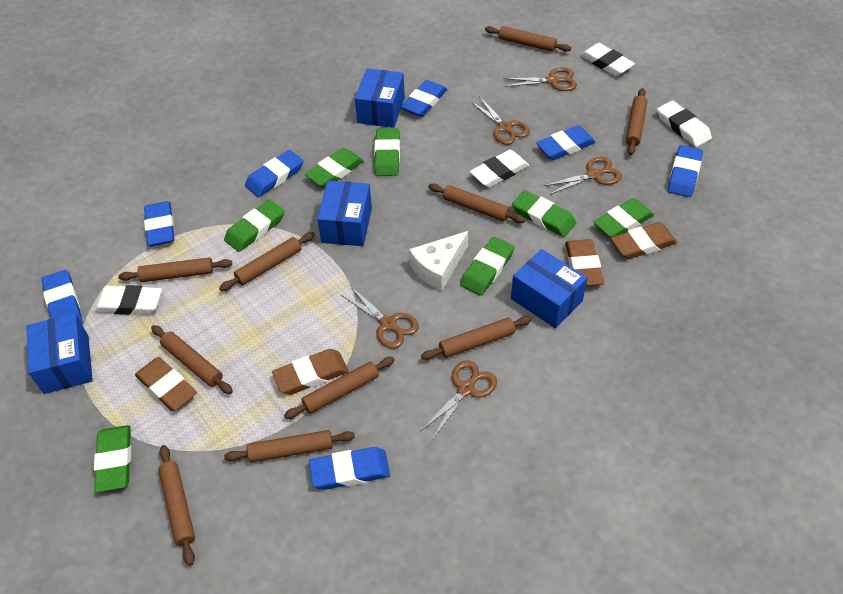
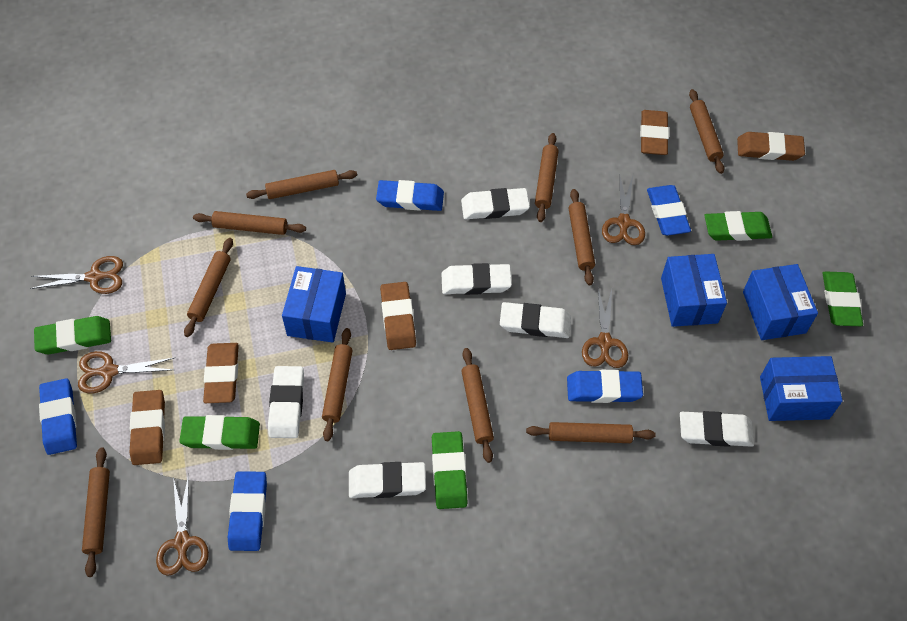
blue eraser: [41,270,83,324] [144,201,175,246] [245,150,304,197] [309,447,390,490] [401,80,447,117] [536,125,596,160] [668,145,703,197] = 7 -> [39,379,77,455] [228,471,267,551] [376,180,444,211] [567,370,643,403] [647,185,691,236] = 5
brown eraser: [135,357,197,411] [272,349,349,395] [565,239,604,286] [611,222,677,259] = 4 -> [130,390,165,465] [203,343,239,403] [380,282,416,350] [640,110,669,155] [737,132,805,161] = 5
green eraser: [94,425,131,492] [224,199,285,252] [305,148,364,188] [374,128,400,176] [460,237,514,296] [512,190,576,237] [594,198,654,238] = 7 -> [34,316,111,354] [179,415,260,450] [432,431,467,509] [705,211,772,241] [822,271,863,326] = 5
white cheese: [409,231,468,291] = 1 -> none = 0
white eraser: [93,285,162,315] [470,150,529,188] [580,43,635,76] [657,101,712,147] = 4 -> [268,366,304,438] [349,462,426,498] [441,263,512,295] [461,188,530,219] [500,302,571,338] [680,411,754,447] = 6

